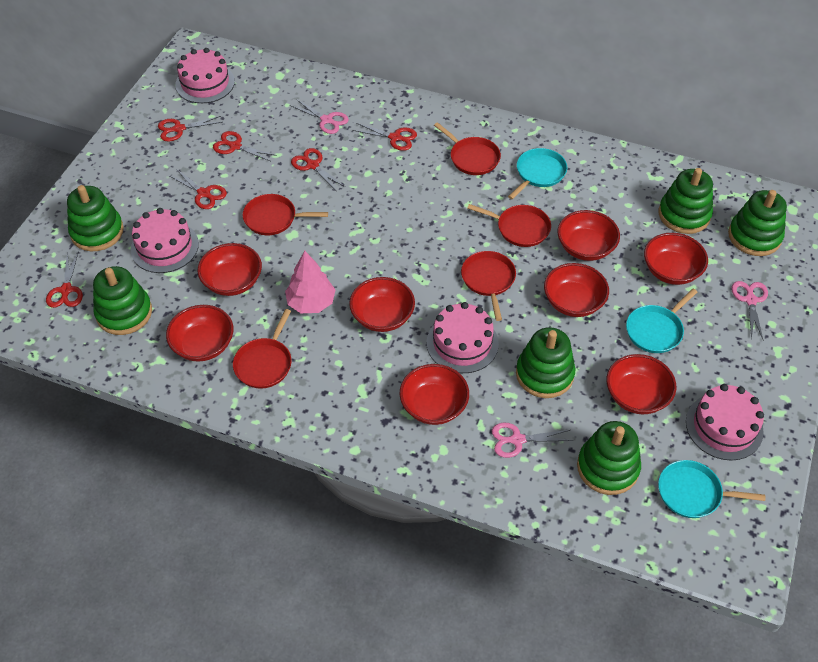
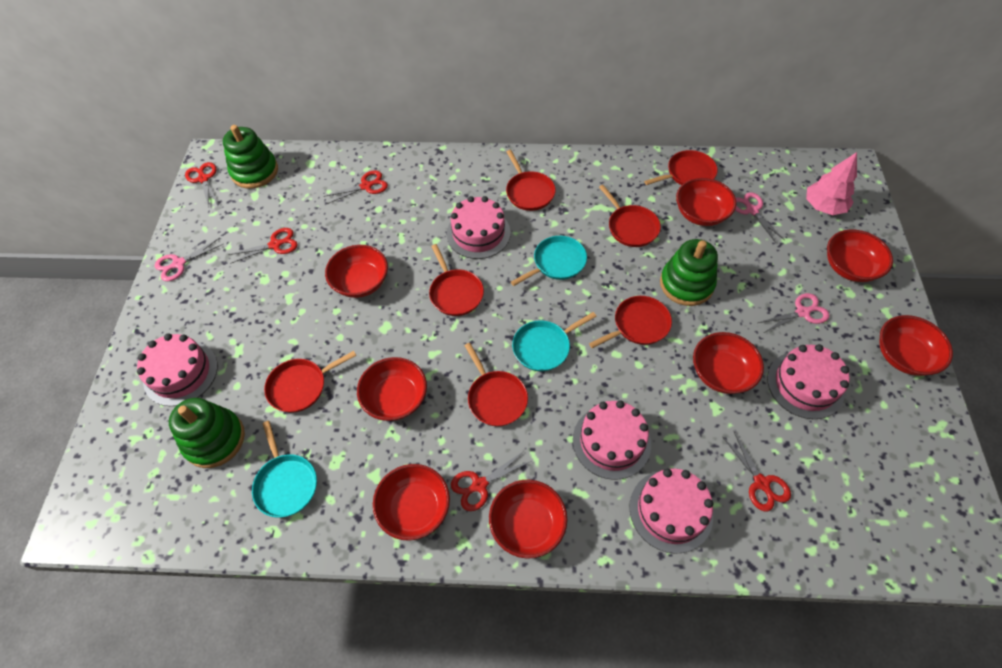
green stacking toy: [67,185,124,251] [93,266,152,335] [516,327,575,398] [577,421,641,495] [659,168,713,234] [728,190,787,256] = 6 -> [169,398,245,468] [223,125,278,188] [660,239,718,306] = 3
pink cake: [131,208,199,273] [175,48,235,103] [427,302,499,373] [686,384,764,461] = 4 -> [137,333,218,406] [447,196,511,259] [573,400,651,480] [629,468,713,554] [767,344,849,419] = 5
red pan: [233,309,291,389] [243,194,328,235] [434,122,501,175] [461,251,516,321] [467,204,551,247] = 5 -> [264,351,357,413] [429,244,484,316] [464,343,528,426] [506,150,555,211] [589,296,672,348] [599,185,661,247] [644,150,718,185] = 7
red scissors: [46,251,83,308] [158,116,222,141] [168,169,227,209] [213,131,277,162] [291,148,345,190] [352,123,417,151] = 6 -> [185,162,218,208] [228,228,298,263] [323,170,388,204] [451,451,531,511] [722,432,791,511] = 5

